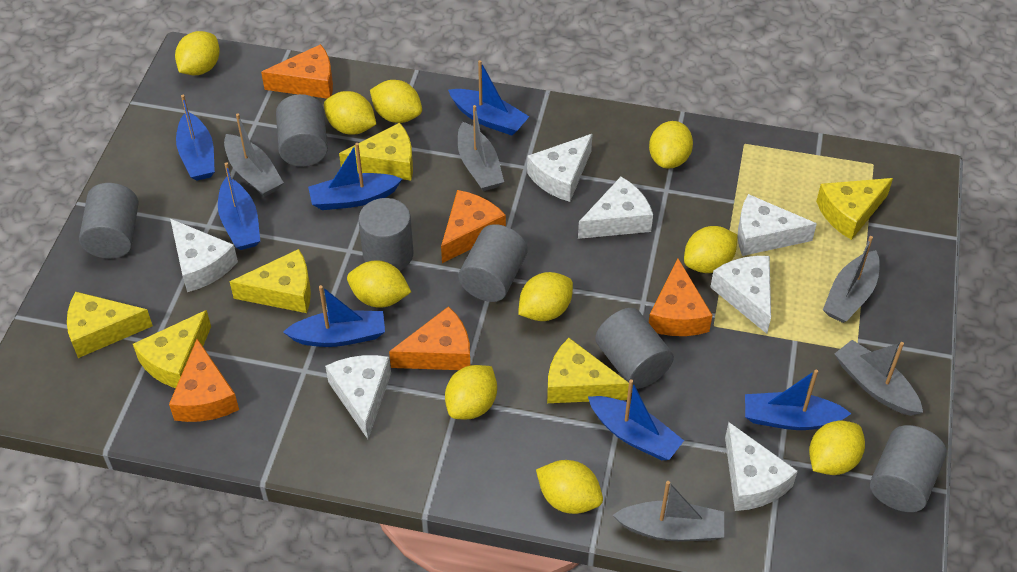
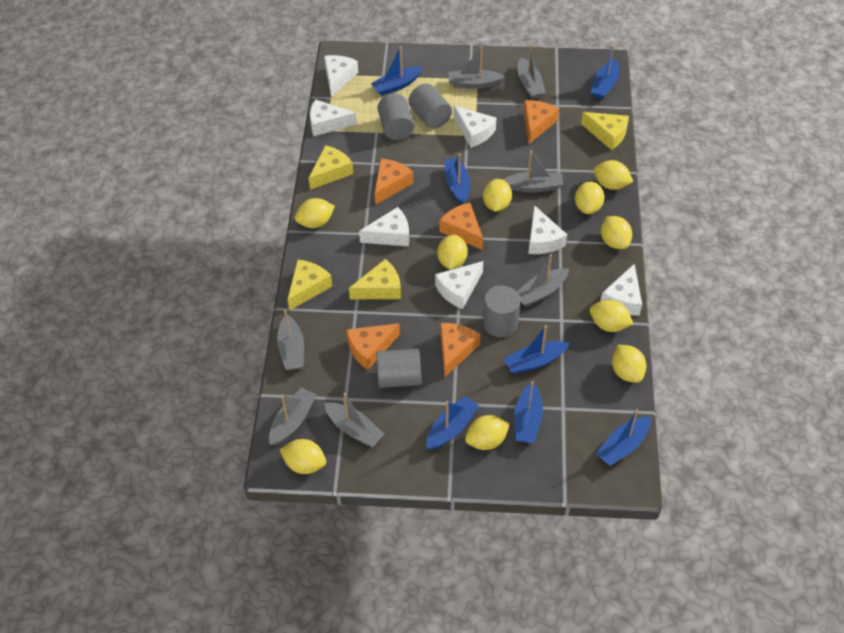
grey boat: [224,114,284,197] [458,105,504,191] [613,481,724,541] [823,236,880,323] [834,340,923,416] = 5 -> [269,387,317,446] [277,310,304,370] [324,393,384,447] [449,47,505,89] [503,151,563,193] [517,254,569,307] [518,44,546,99] = 7
grey cylinder: [79,183,138,259] [276,94,328,167] [358,198,413,271] [458,224,528,302] [595,308,674,389] [870,425,947,512] = 6 -> [376,348,421,388] [377,94,414,140] [408,83,452,129] [483,285,520,337] = 4
yellow cheese: [67,291,153,358] [133,310,211,388] [230,249,311,313] [339,123,413,181] [547,338,629,403] [816,178,893,240] = 6 -> [287,259,332,311] [309,145,353,190] [349,259,401,299] [581,112,629,150] = 4

